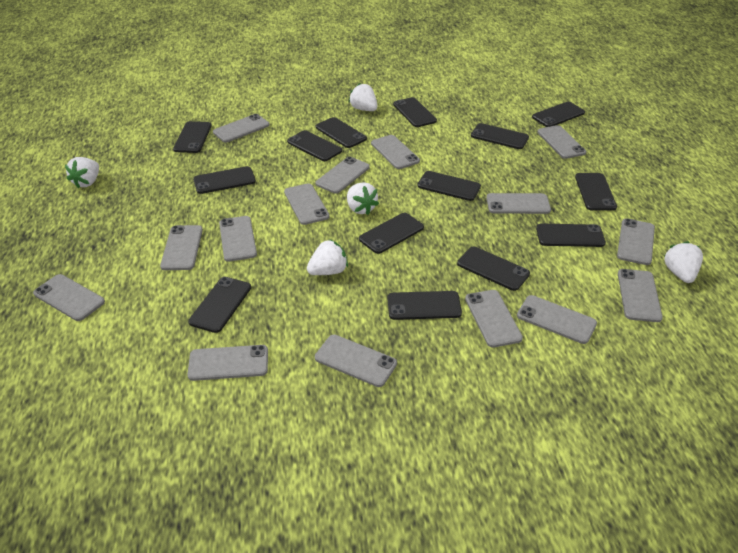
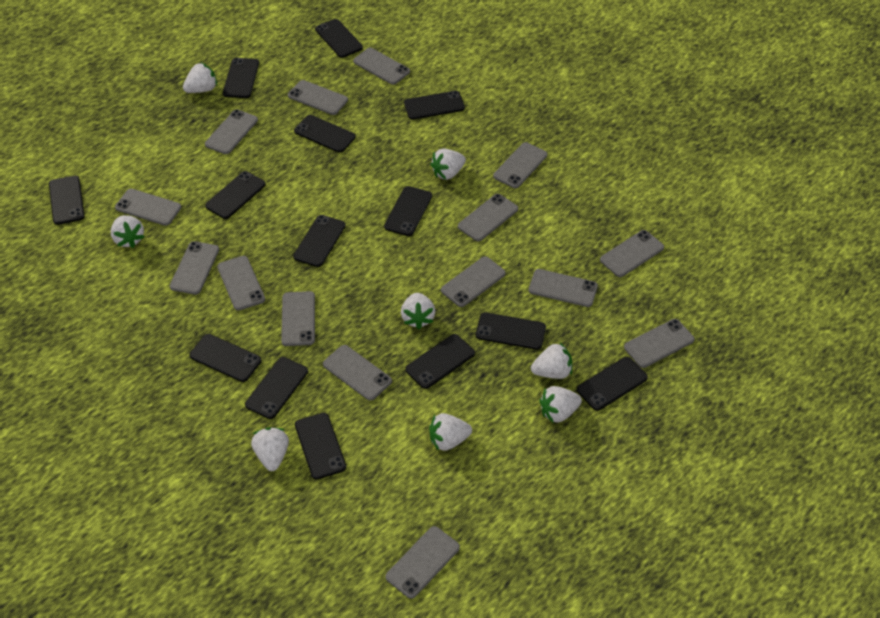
white strawberry: [65,157,99,188] [307,239,348,275] [347,182,379,215] [349,83,377,111] [664,241,703,283] = 5 -> [111,215,144,248] [183,62,217,93] [251,427,289,471] [401,293,435,329] [429,413,472,451] [430,148,466,180] [531,343,572,379] [539,386,582,423] = 8

